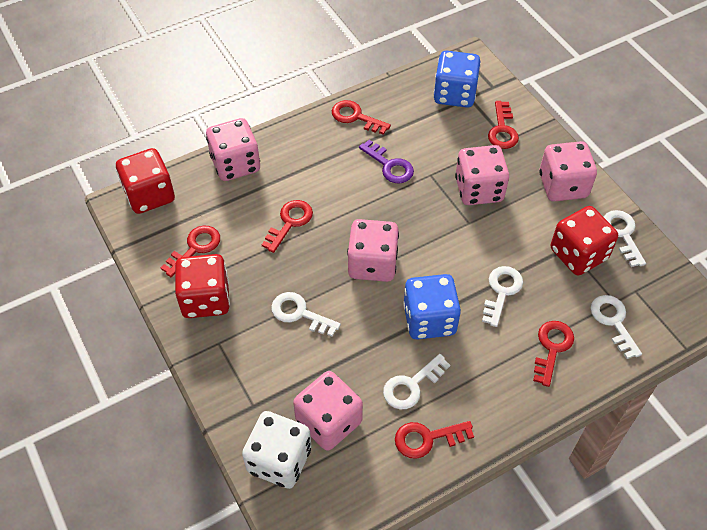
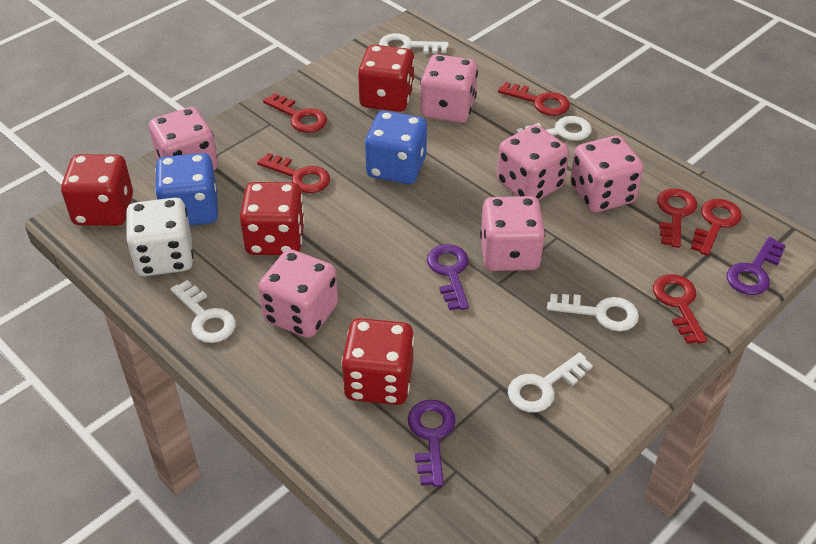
pink dice: [206,118,260,181] [293,371,363,451] [347,219,399,282] [455,145,509,205] [539,141,597,201] = 5 -> [149,107,218,170] [258,249,338,338] [420,54,478,123] [480,196,545,271] [497,125,570,200] [570,135,644,212] = 6
purple key: [359,140,414,183] = 1 -> [408,400,456,487] [427,244,469,310] [727,237,786,295] = 3
red dice: [116,148,175,214] [175,254,230,318] [551,206,618,276] = 3 -> [61,154,133,226] [240,182,305,255] [341,318,414,405] [358,45,415,112] = 4

